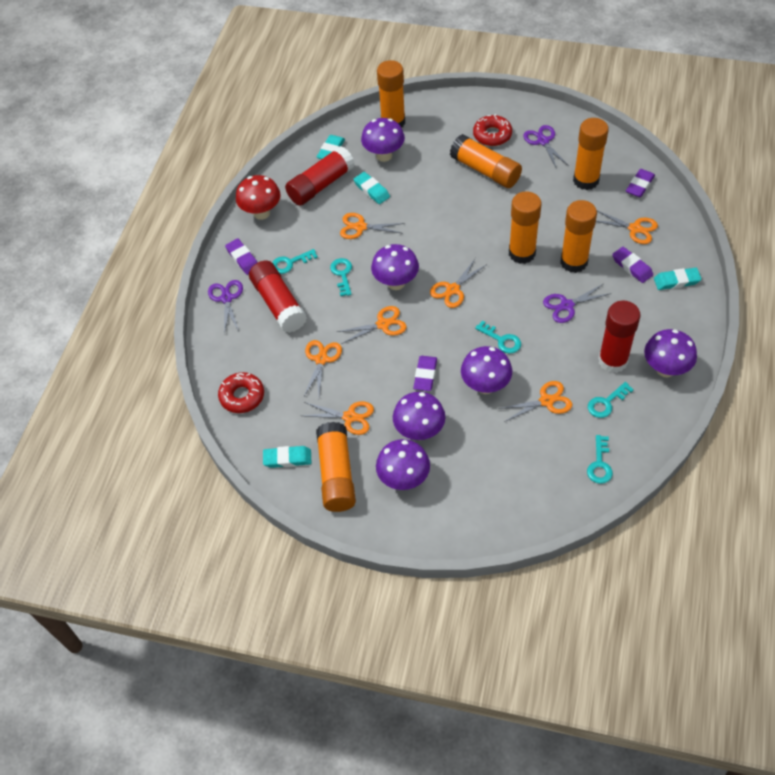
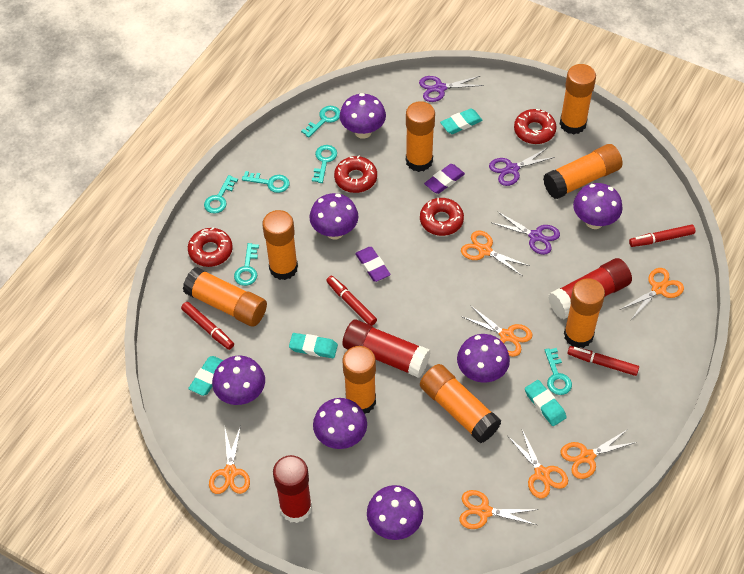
orange glue stick: [316,422,356,512] [377,60,405,128] [450,134,522,188] [509,191,542,264] [560,200,597,273] [573,118,609,190] = 6 -> [183,267,267,327] [262,210,298,280] [342,346,376,413] [406,101,435,172] [420,364,501,443] [543,144,622,199] [560,64,596,135] [564,278,605,348] = 8
purple eraser: [225,239,258,275] [413,356,437,391] [612,247,653,283] [626,169,655,197] = 4 -> [355,247,391,282] [424,164,465,194] = 2
purple mushroom: [361,118,405,162] [371,244,419,290] [376,439,430,490] [393,392,446,440] [461,346,512,394] [644,329,697,377] = 6 -> [212,355,265,405] [309,193,358,240] [313,398,367,449] [340,93,386,139] [367,485,423,540] [457,334,510,383] [573,183,623,229] = 7
red donut: [218,372,264,413] [473,114,512,146] = 2 -> [188,228,233,267] [334,155,377,193] [420,198,464,236] [514,109,557,144] = 4
red marker: none = 0 -> [181,302,234,350] [326,276,377,326] [568,346,639,376] [629,224,695,247] = 4
red mushroom: [236,175,281,220] = 1 -> none = 0
turquoise key: [272,249,318,274] [330,258,352,297] [475,320,521,354] [587,435,613,484] [588,382,634,418] = 5 -> [204,175,238,214] [234,243,259,286] [242,171,290,193] [301,106,340,138] [312,145,337,183] [545,348,572,395] = 6

